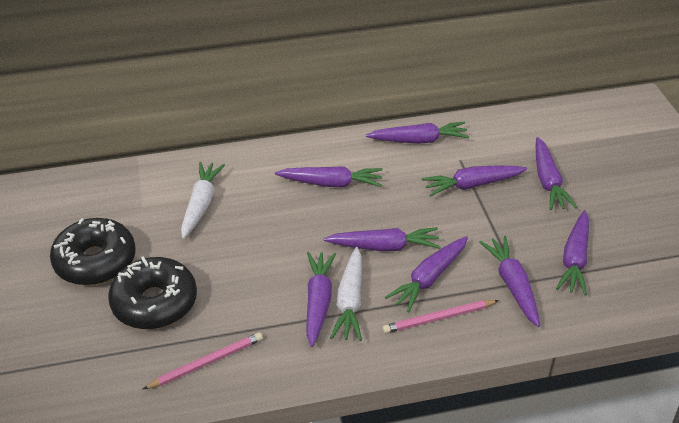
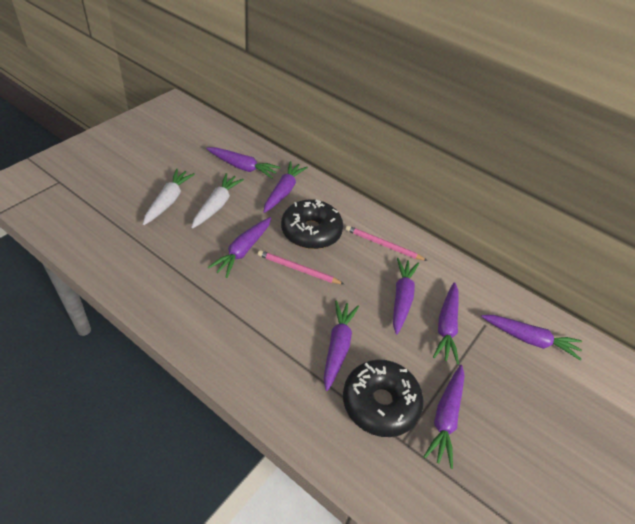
purple carrot: [275,166,383,187] [307,252,336,347] [323,227,440,251] [365,122,469,144] [385,236,468,312] [422,166,527,196] [479,236,540,327] [536,137,577,210] [556,210,589,296] = 9 -> [206,147,280,178] [208,217,271,278] [263,161,308,213] [324,300,359,391] [393,258,419,335] [423,365,464,469] [433,282,459,364] [481,315,582,361] = 8

